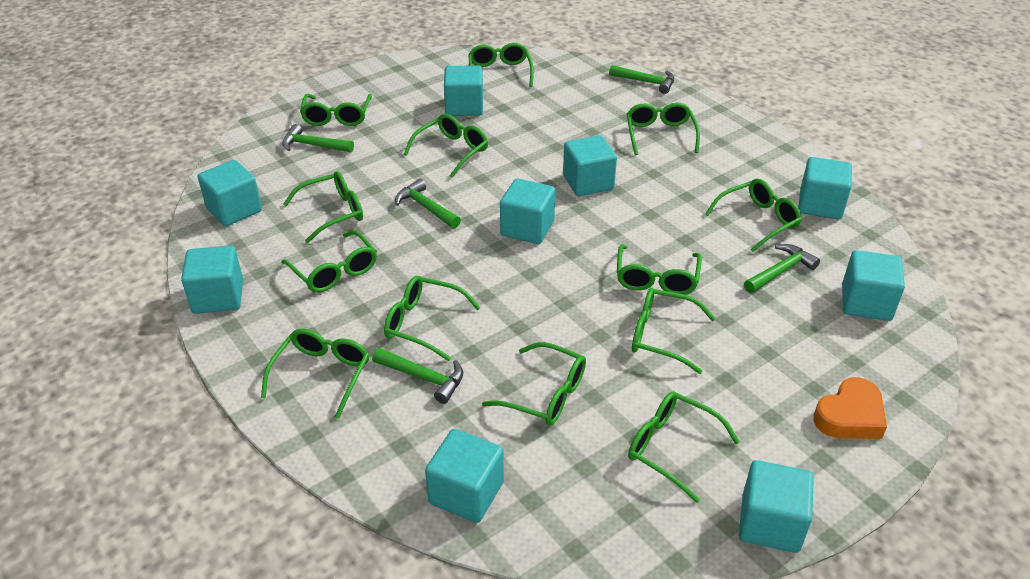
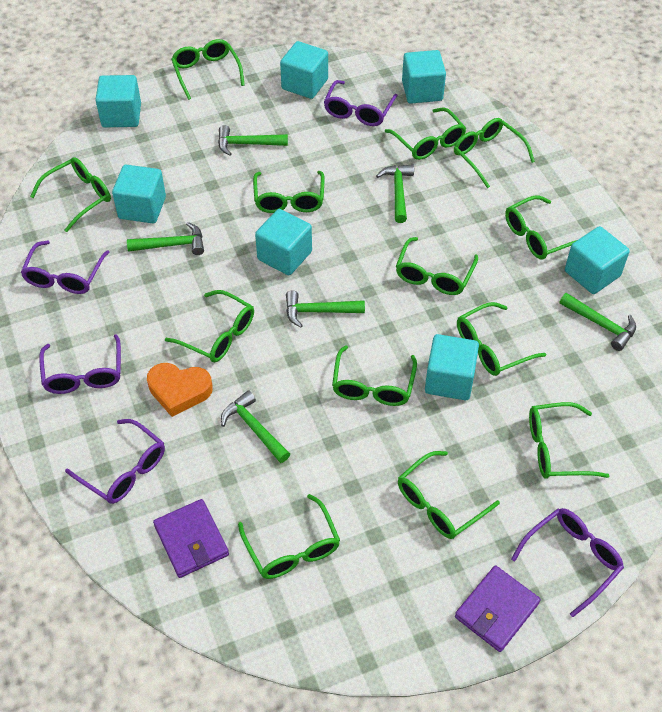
green hammer: [282,124,354,153] [372,348,463,404] [395,179,461,229] [609,65,674,94] [744,244,820,293] = 5 -> [127,222,204,255] [218,125,288,156] [221,390,290,463] [286,291,365,328] [376,164,414,223] [560,293,636,351] = 6
purple glasses: none = 0 -> [21,240,109,294] [39,334,121,394] [65,419,165,504] [324,80,398,126] [511,508,624,617] = 5
purple wallet: none = 0 -> [153,499,229,578] [455,565,541,652] = 2
turquoise cube: [181,245,243,314] [197,160,262,226] [425,429,504,523] [444,66,483,116] [500,178,555,244] [563,135,617,196] [739,460,814,553] [798,157,852,219] [842,250,905,321] = 9 -> [95,75,141,127] [112,165,166,223] [255,209,312,275] [280,41,328,99] [402,50,446,104] [425,334,479,400] [565,226,630,294] = 7

